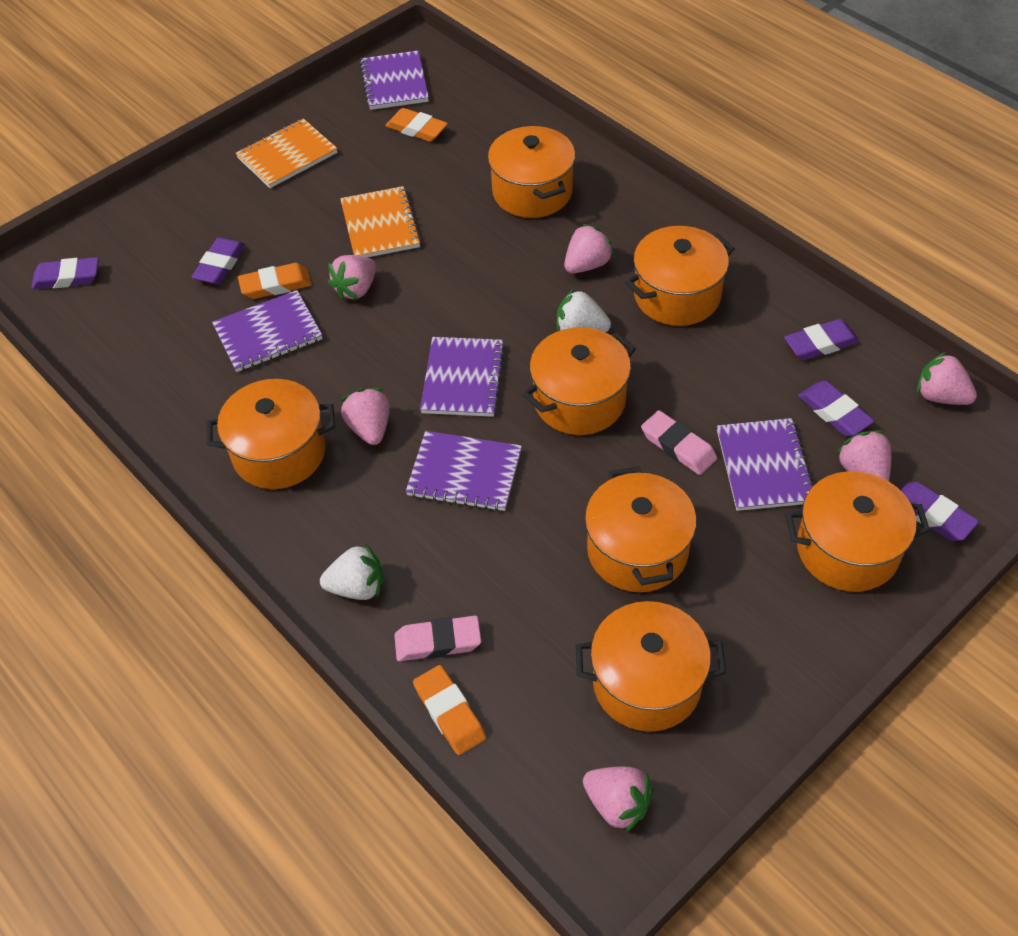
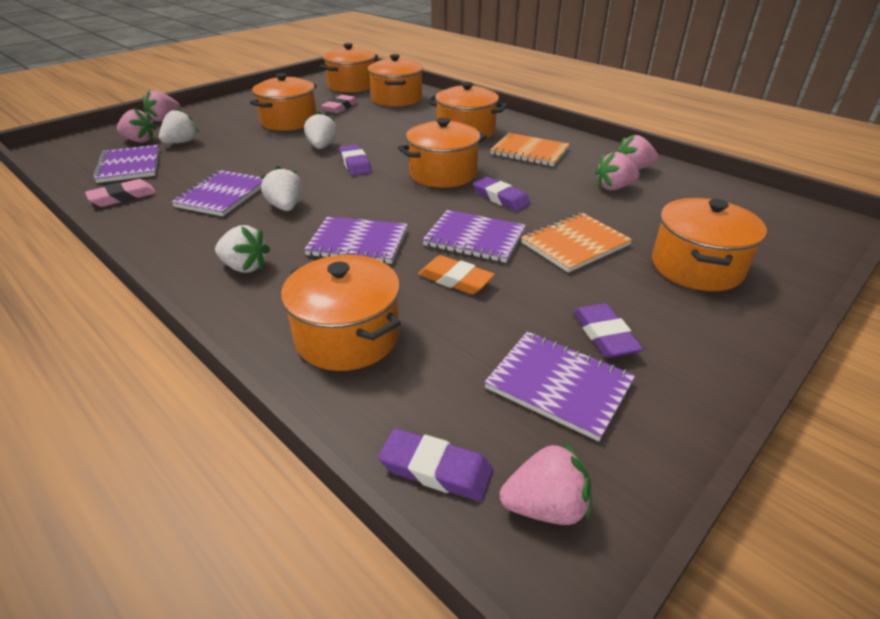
orange eraser: [238,263,312,299] [385,108,448,142] [413,665,486,755] = 3 -> [418,255,495,294] = 1
pink strawberry: [328,255,376,300] [340,388,390,445] [564,223,614,273] [583,767,654,833] [836,430,891,481] [917,352,977,405] = 6 -> [117,108,157,143] [143,90,180,122] [500,441,592,525] [595,151,640,190] [617,134,659,170] = 5
purple eraser: [31,257,99,289] [191,237,246,284] [784,319,860,360] [798,381,874,436] [900,482,979,541] = 5 -> [339,144,372,176] [378,428,493,501] [473,177,531,211] [573,303,643,358] = 4
white strawberry: [320,544,383,600] [557,288,611,332] = 2 -> [159,108,199,144] [215,225,270,273] [261,166,302,211] [304,111,337,149] = 4

